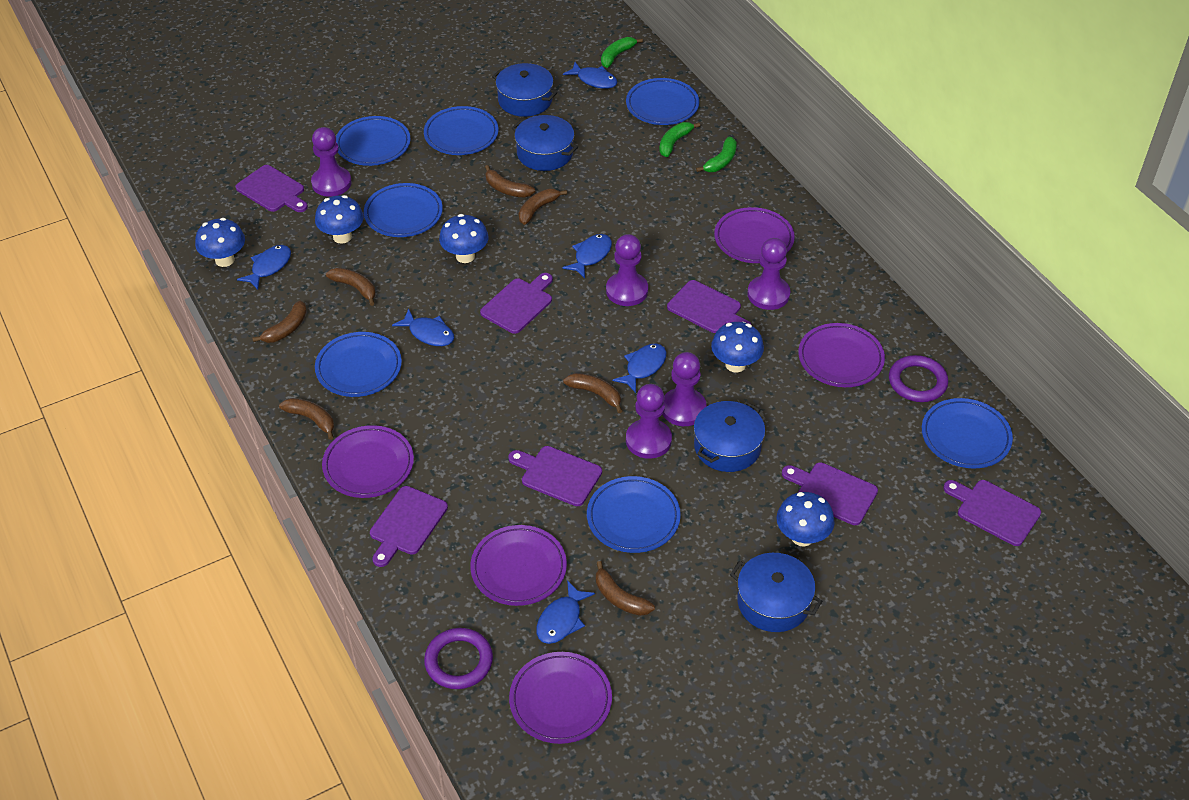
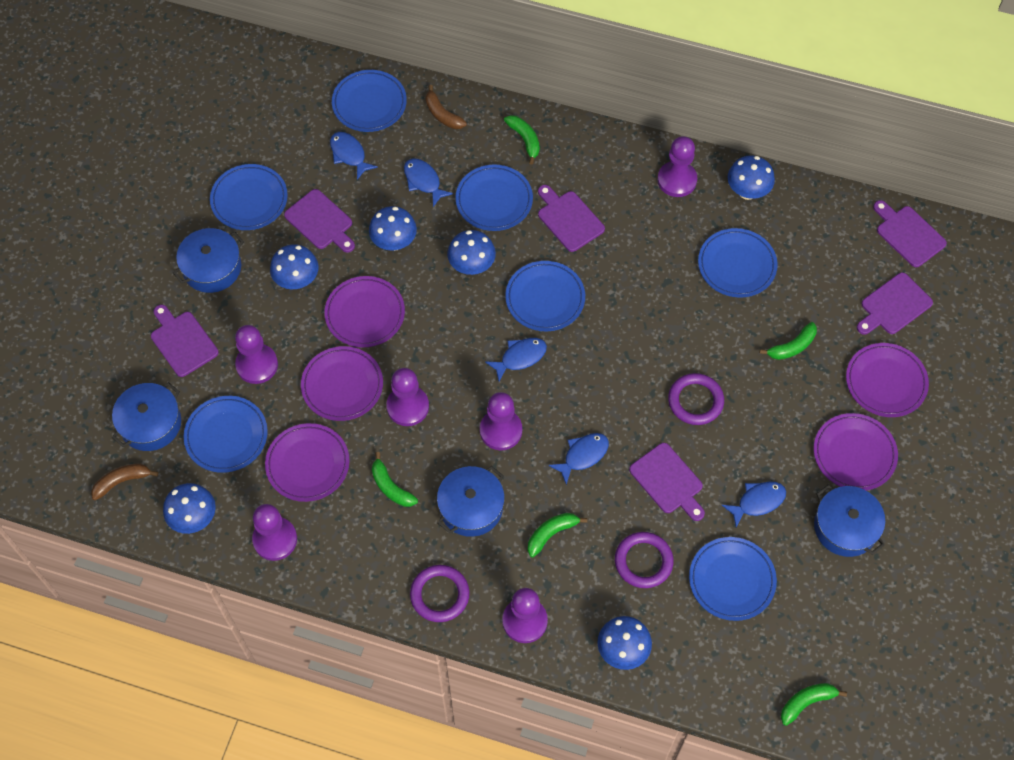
blue fish: [237,245,291,290] [392,309,454,346] [536,580,595,644] [563,62,617,89] [563,234,612,278] [612,344,667,393] = 6 -> [330,132,378,180] [404,159,453,207] [485,338,547,382] [548,433,609,485] [722,481,786,528] = 5
blue mushroom: [195,218,245,267] [315,195,364,244] [439,214,488,263] [711,322,764,373] [776,492,835,547] = 5 -> [163,483,216,534] [270,244,319,289] [369,206,417,251] [447,230,496,275] [598,616,652,670] [727,155,775,200] = 6
brown banana: [252,300,307,343] [279,398,334,440] [326,268,376,306] [485,165,535,198] [519,189,567,225] [563,373,622,413] [596,561,655,616] = 7 -> [91,463,158,500] [425,85,467,129] = 2
green banana: [601,37,643,68] [659,122,700,157] [696,137,737,172] = 3 -> [372,452,418,507] [504,115,540,165] [528,513,587,557] [760,322,817,360] [781,683,847,726] = 5
purple cutting board: [235,165,308,212] [370,486,448,567] [480,273,553,334] [508,446,602,506] [667,280,751,333] [782,462,878,525] [943,480,1041,546] = 7 -> [151,305,219,377] [284,189,355,253] [538,185,605,252] [629,443,705,521] [857,272,933,335] [873,200,947,267] = 6
purple pawn: [311,127,352,197] [606,234,648,306] [626,384,672,459] [662,352,707,426] [747,238,790,310] = 5 -> [235,325,278,384] [252,504,297,561] [386,368,429,426] [480,392,522,450] [502,588,548,643] [657,136,697,197] = 6
purple ring: [424,628,493,689] [889,355,948,402] = 2 -> [410,565,470,622] [615,532,674,588] [668,373,724,425] = 3

